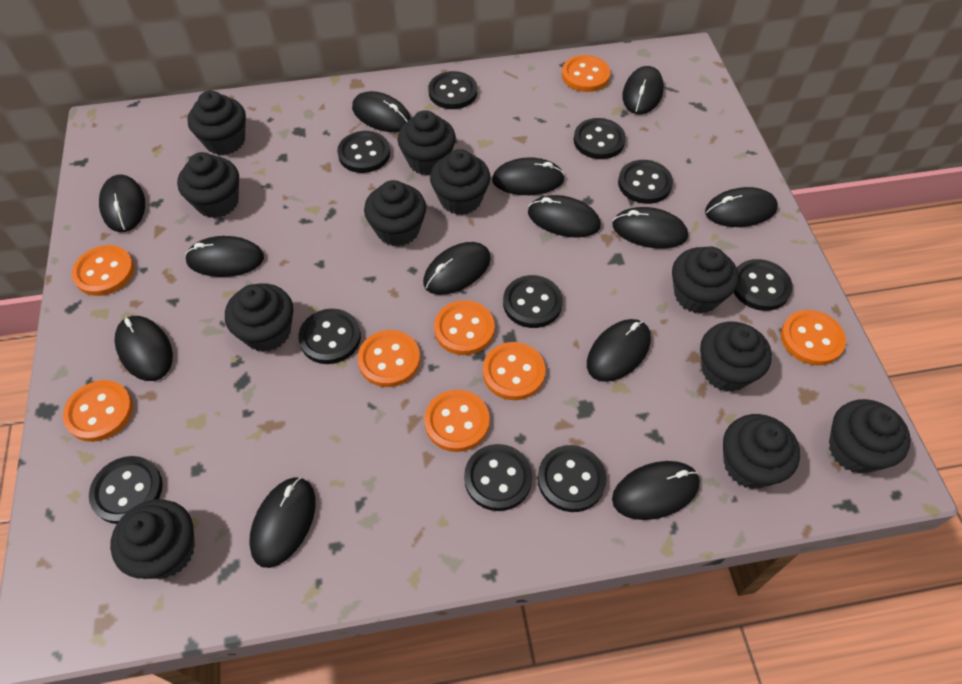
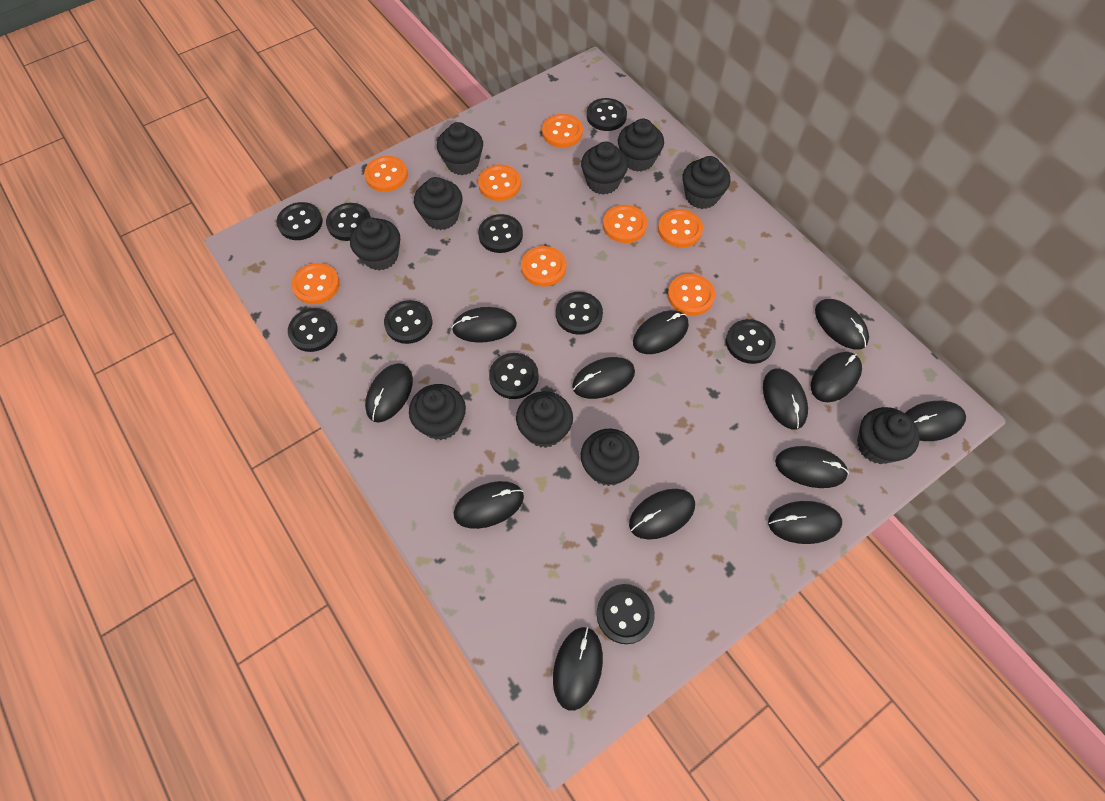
black cupcake: [110,499,195,579] [177,152,239,218] [187,91,246,155] [225,283,293,352] [364,180,426,247] [398,110,456,176] [430,149,490,215] [672,246,739,314] [700,322,772,392] [723,414,800,489] [829,399,911,474] = 11 -> [350,218,400,271] [409,384,466,440] [414,177,463,230] [437,122,483,175] [516,391,573,448] [581,141,628,195] [581,429,639,486] [618,119,664,172] [682,156,730,209] [857,407,920,464] = 10

